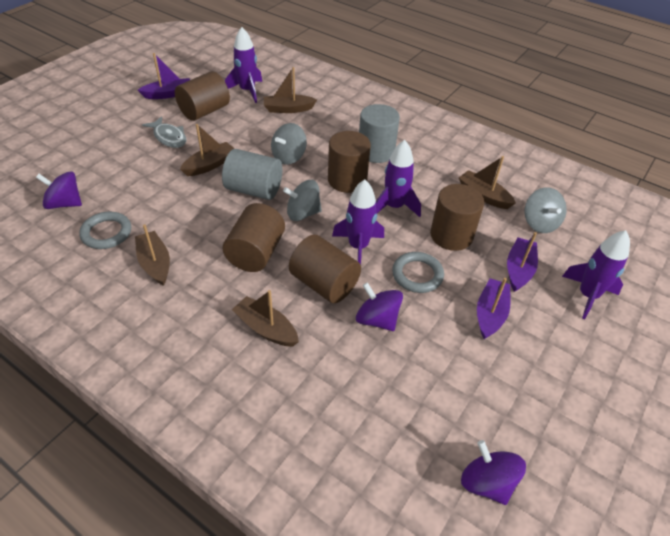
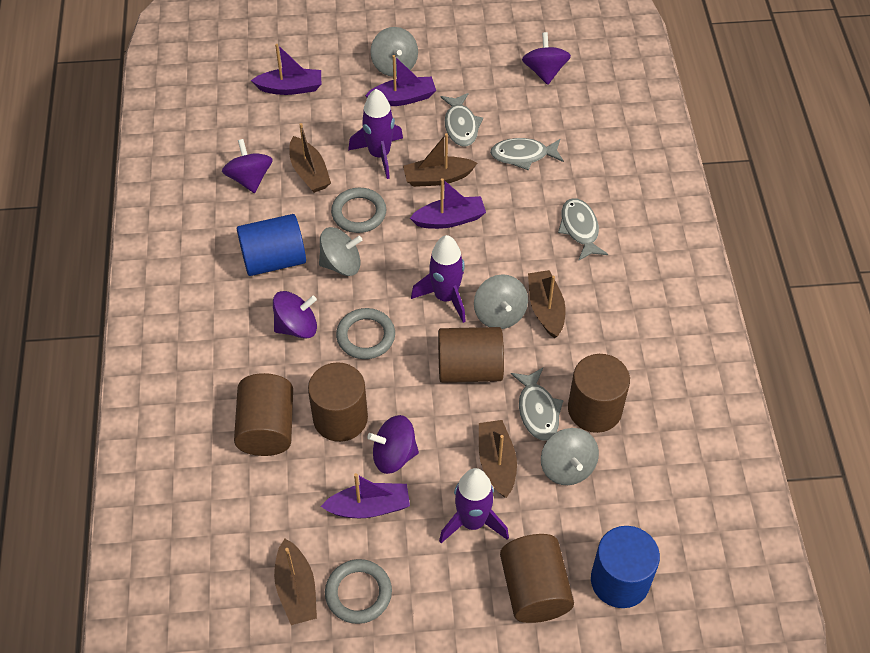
blue cylinder: none = 0 -> [237,214,306,276] [591,526,660,608] = 2
grey cylinder: [222,149,282,200] [359,104,400,163] = 2 -> none = 0
grey fish: [142,116,186,148] = 1 -> [440,93,483,147] [490,138,564,170] [511,368,564,441] [558,198,608,261] = 4
grey ring: [79,212,131,249] [392,252,444,293] = 2 -> [325,559,392,624] [331,188,386,233] [336,308,395,359] = 3
grey spinning top: [271,123,307,165] [283,180,322,221] [525,187,567,233] = 3 -> [319,227,362,276] [370,27,418,76] [474,274,528,329] [541,428,599,485] = 4
purple boat: [138,53,190,99] [477,278,510,339] [507,232,538,292] = 3 -> [251,44,321,95] [321,473,410,518] [365,55,436,106] [410,178,486,229] = 4
purple rocket: [225,27,262,103] [332,180,384,265] [376,140,421,217] [562,230,630,319] = 4 -> [348,89,403,179] [411,235,466,323] [439,468,509,543] = 3
purple spinning top: [36,171,82,209] [356,282,403,331] [461,440,526,505] = 3 -> [222,139,273,193] [273,291,317,339] [367,415,419,474] [522,32,571,85] = 4

